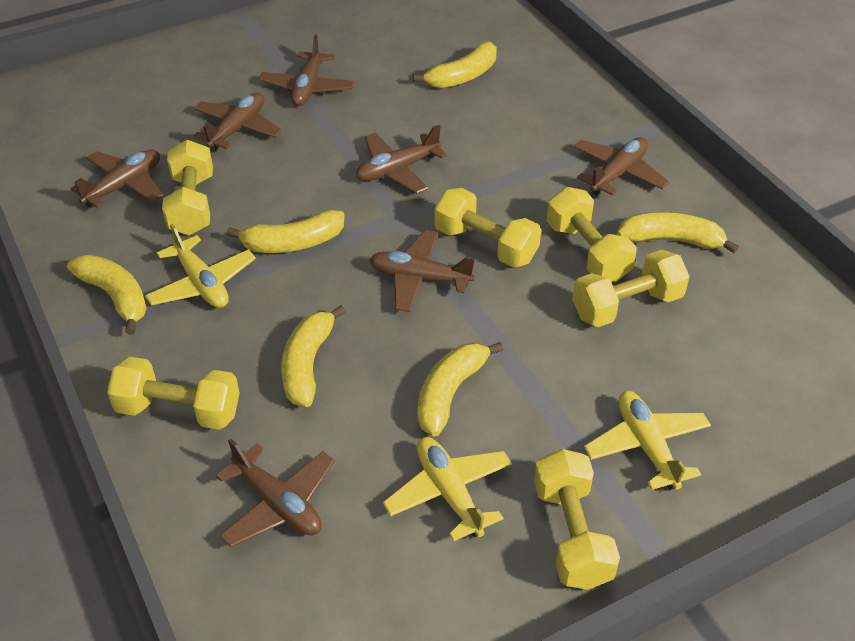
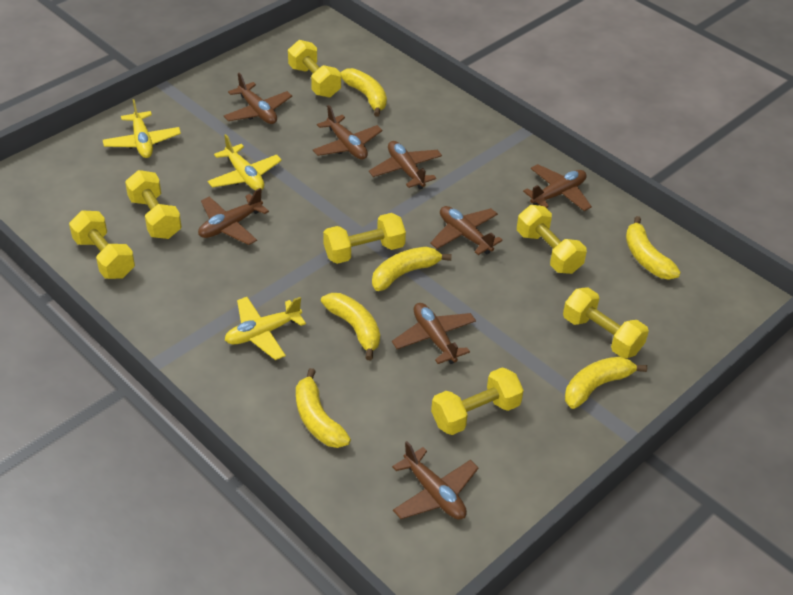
brown plane: [71,150,163,208] [193,93,283,152] [216,438,335,547] [259,34,355,106] [356,125,447,194] [369,230,475,312] [574,137,669,196] = 7 -> [198,188,269,245] [224,73,292,124] [313,105,382,160] [369,141,442,190] [392,303,476,364] [392,441,479,520] [430,206,503,255] [523,164,592,211] = 8
yellow dumbbell: [107,357,240,430] [162,140,213,235] [434,188,541,268] [534,449,620,590] [547,187,637,282] [572,250,690,327] = 6 -> [69,211,135,279] [125,170,182,239] [288,40,341,97] [323,213,406,264] [431,368,524,435] [517,205,587,274] [563,287,649,358] = 7

